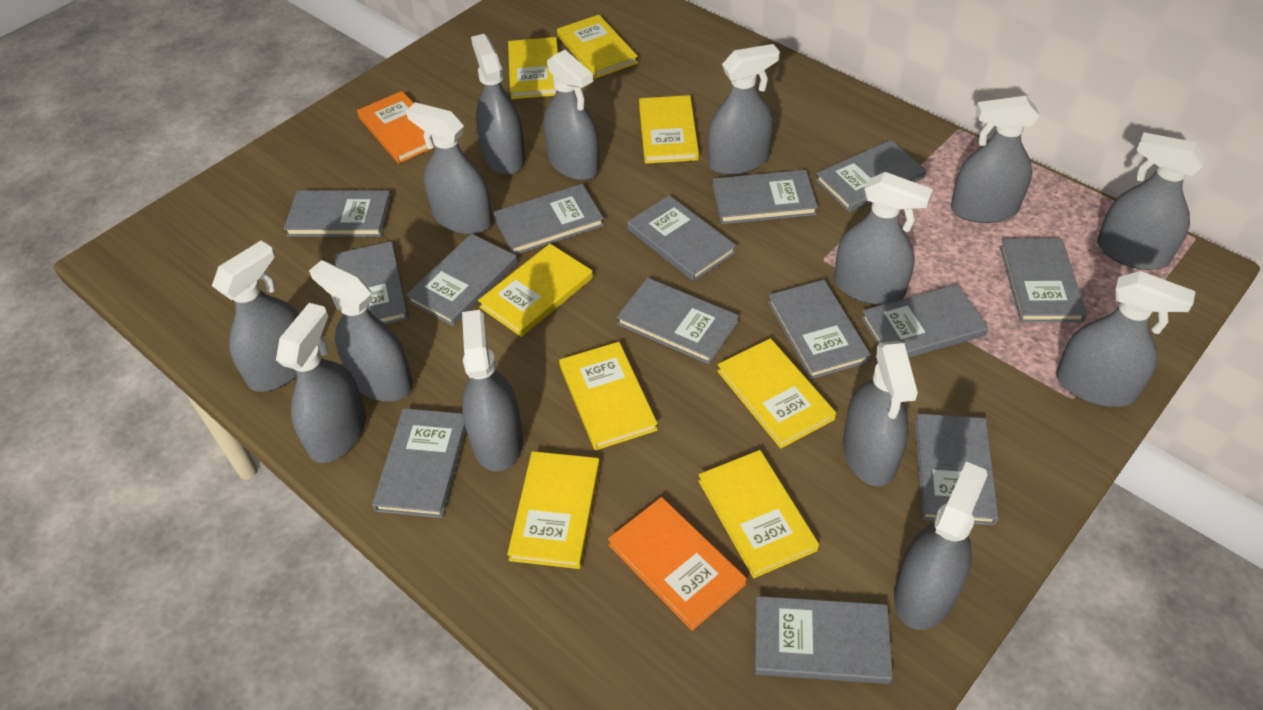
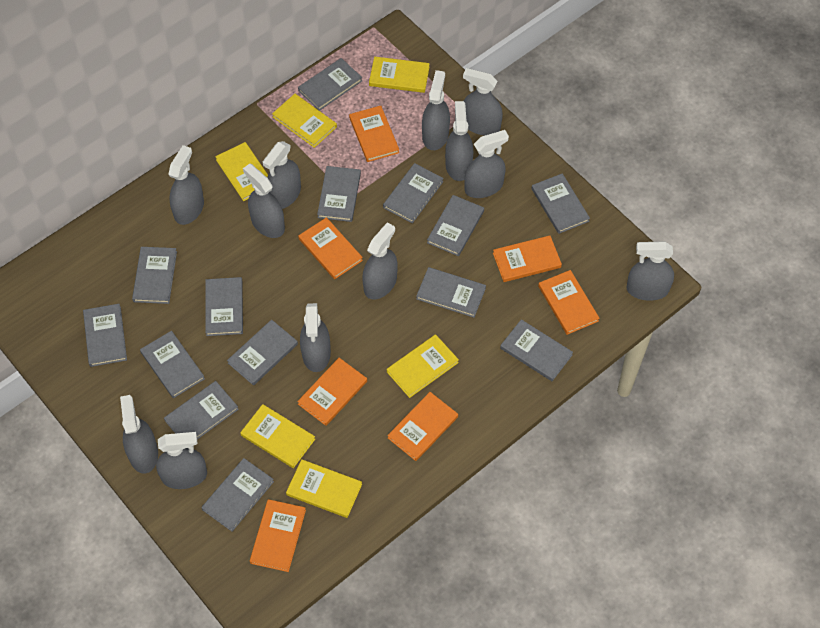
grey spray bottle: [212,241,299,392] [276,303,366,463] [309,260,413,401] [406,102,493,234] [462,310,523,472] [471,34,526,175] [544,50,600,180] [708,44,780,175] [834,172,933,305] [843,341,918,486] [894,462,988,630] [951,96,1040,223] [1056,271,1196,407] [1097,132,1206,270] = 14 -> [120,395,158,474] [156,432,207,489] [168,145,204,225] [243,164,285,238] [263,141,301,209] [300,303,331,372] [363,222,398,300] [422,70,450,150] [445,101,473,181] [463,68,503,136] [464,130,509,198] [626,241,674,301] = 12
orange book: [357,91,435,164] [608,497,747,631] = 2 -> [250,499,306,572] [297,358,367,426] [298,217,363,279] [349,106,399,162] [387,392,458,461] [493,235,562,282] [538,270,600,335] = 7
yellow book: [478,244,593,337] [507,451,600,569] [508,37,558,99] [557,15,638,79] [559,342,658,450] [639,95,699,164] [698,450,819,578] [717,338,836,449] = 8 -> [215,142,268,201] [240,404,315,468] [272,94,337,148] [286,459,362,518] [369,57,430,93] [387,334,459,398] = 6

